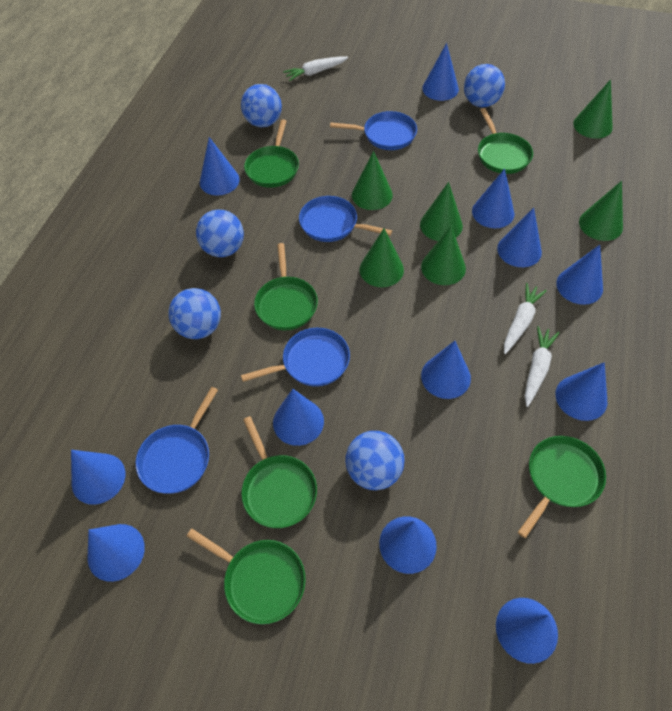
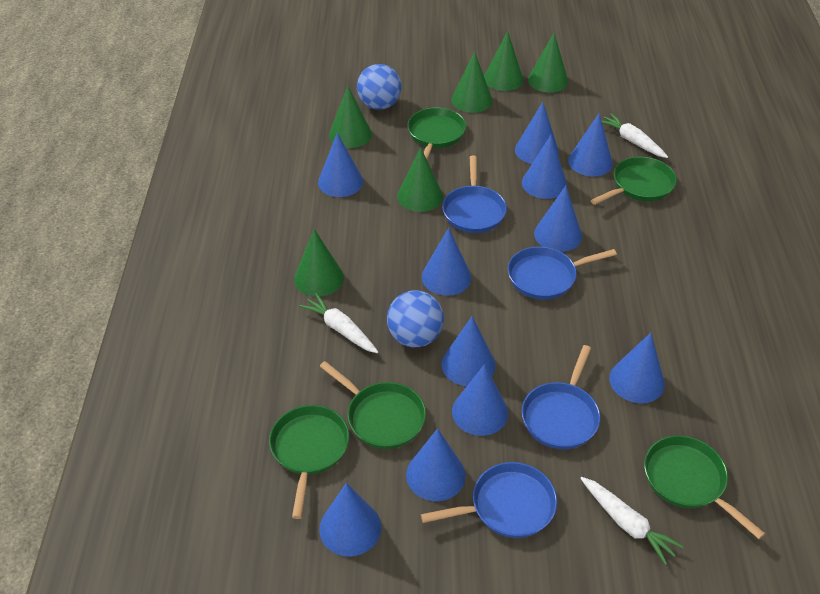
blue ball: [168,288,221,339] [196,209,244,257] [241,84,282,127] [345,431,405,490] [464,64,505,107] = 5 -> [357,64,402,110] [387,290,444,347] = 2
blue cone: [71,450,125,505] [87,524,145,582] [200,137,240,195] [273,389,324,446] [379,516,437,574] [421,341,471,399] [422,43,459,101] [472,169,514,228] [496,598,558,664] [497,207,542,267] [555,362,607,421] [556,245,603,305] = 12 -> [318,133,363,197] [319,483,381,556] [406,428,465,501] [422,228,471,296] [441,316,496,386] [452,364,508,436] [515,102,559,164] [522,135,567,199] [534,186,582,252] [568,113,613,176] [609,333,665,403] = 11
green pan: [187,529,306,624] [241,416,317,528] [244,119,299,188] [254,243,318,330] [478,108,533,174] [518,436,606,538] = 6 -> [269,405,349,519] [319,361,426,449] [407,107,466,160] [591,157,677,205] [644,435,765,539] = 5

